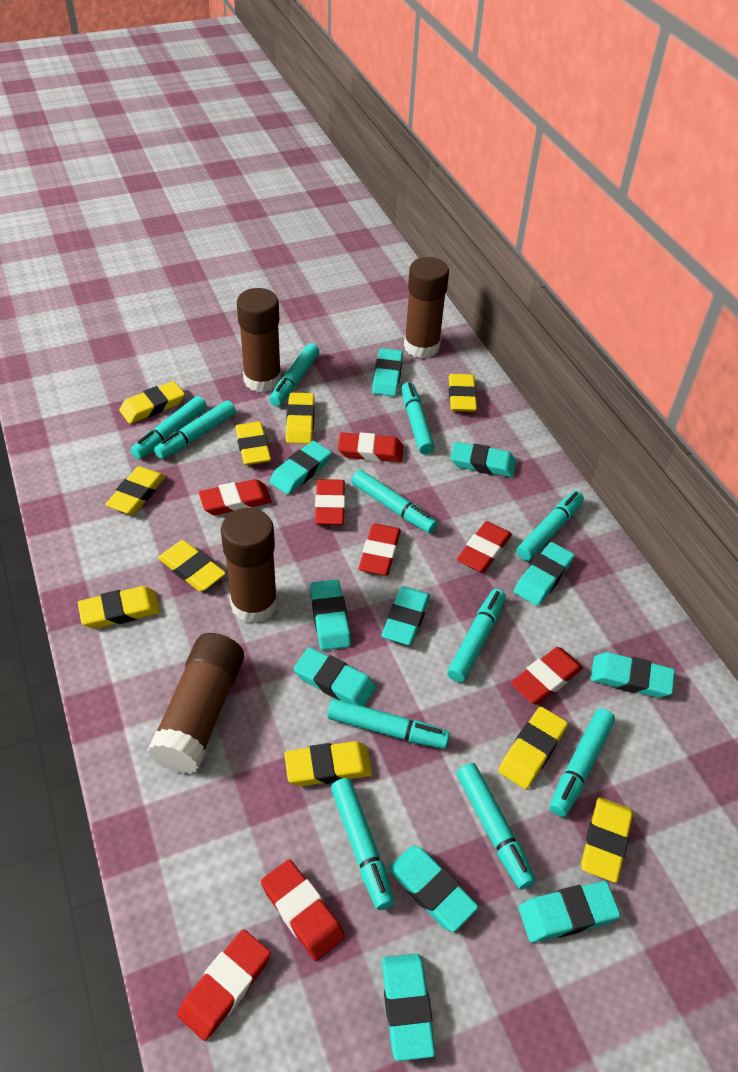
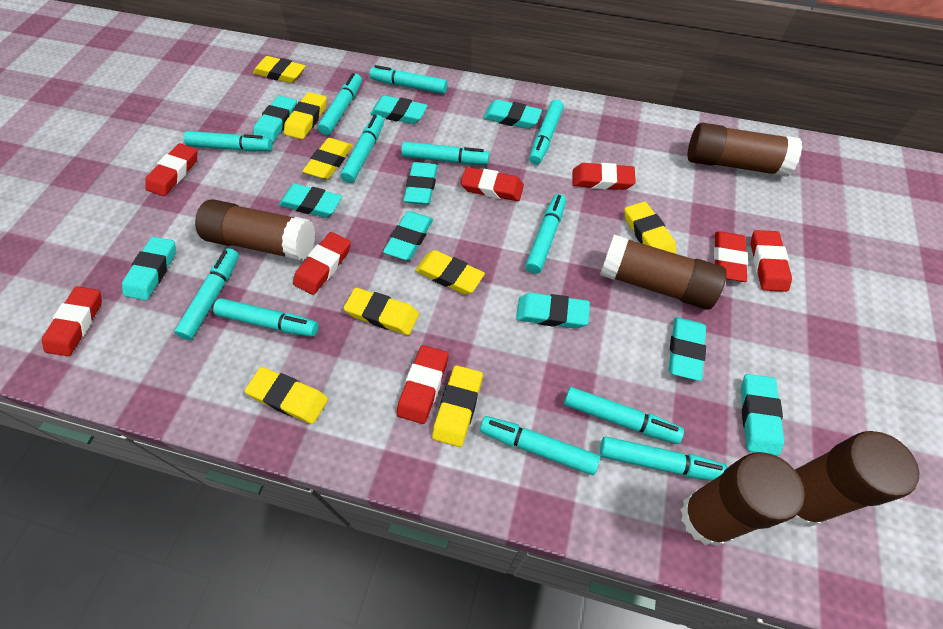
brown glue stick: [147,633,244,774] [221,508,278,623] [237,288,282,393] [404,257,449,358] = 4 -> [195,199,315,261] [600,235,727,310] [680,452,805,546] [687,123,802,177] [788,431,919,527] = 5
turquoise eraser: [270,441,332,495] [293,647,376,706] [310,579,351,651] [372,348,403,396] [381,586,430,645] [382,954,435,1061] [388,846,478,932] [450,442,516,477] [514,542,575,606] [518,881,620,943] [591,652,675,698] = 11 -> [122,237,176,301] [253,96,297,143] [279,184,342,218] [370,95,428,124] [383,211,433,260] [404,162,438,204] [483,100,542,129] [516,293,590,329] [669,317,706,381] [741,374,784,456] = 10
turquoise marker: [131,396,207,459] [154,400,236,459] [269,343,319,407] [327,699,450,749] [331,778,395,910] [351,470,437,533] [401,382,435,454] [447,589,506,682] [457,763,536,889] [516,491,584,561] [550,708,615,817] = 11 -> [174,248,239,340] [184,131,273,151] [213,298,318,337] [318,73,362,135] [340,115,384,183] [370,65,448,94] [401,142,490,165] [480,416,600,475] [525,194,566,274] [529,99,564,165] [564,387,684,444] [600,436,728,481] = 12
yellow eraser: [78,586,160,629] [105,466,166,515] [119,381,185,424] [158,540,226,592] [235,422,271,465] [284,741,373,786] [286,393,314,444] [449,374,477,412] [498,707,568,789] [581,797,633,883] = 10 -> [245,367,328,424] [253,56,306,83] [284,92,327,139] [302,138,353,179] [344,288,419,335] [415,250,485,294] [432,365,483,447] [624,201,676,254] = 8

